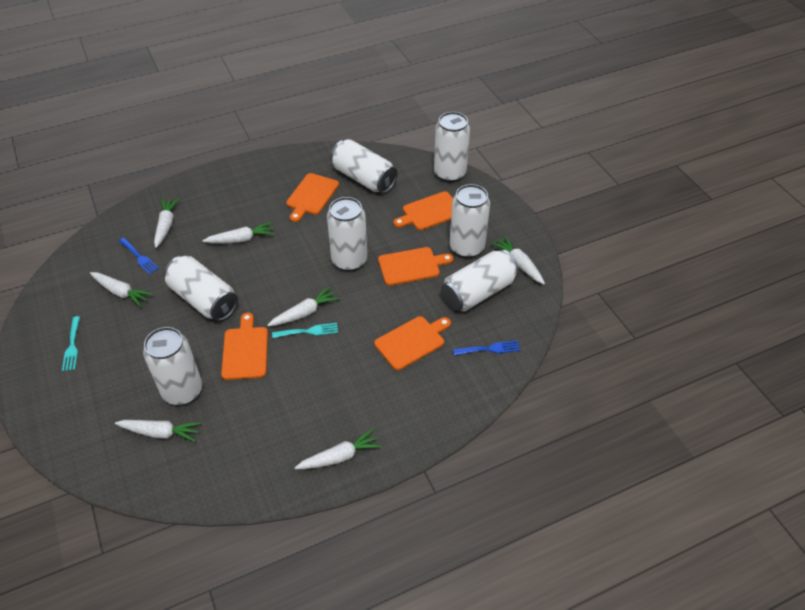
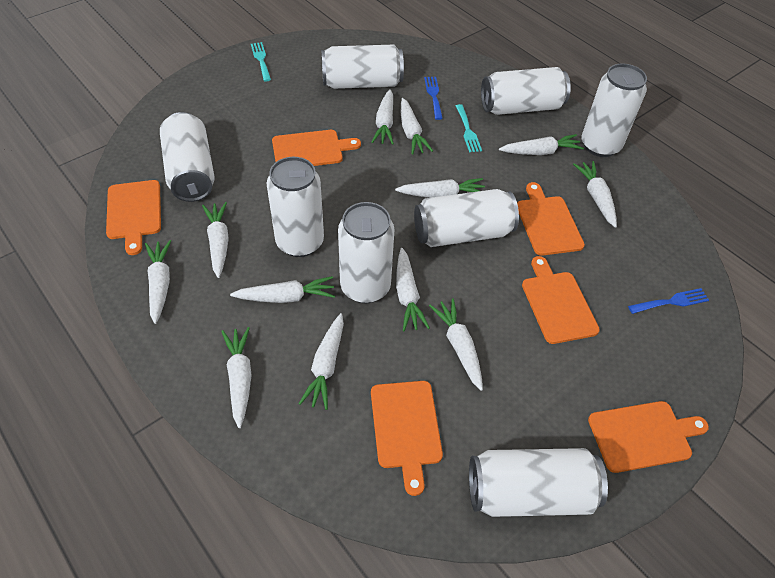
orange cutting board: [221,313,268,380] [286,173,339,222] [374,316,451,370] [378,247,453,286] [393,191,453,230] = 5 -> [106,180,161,255] [272,130,361,166] [371,381,443,496] [517,182,585,256] [522,256,600,344] [588,401,709,473] = 6
white can: [143,327,202,405] [164,256,238,321] [327,197,368,271] [331,139,398,193] [434,112,470,182] [441,249,519,312] [449,184,490,258] = 7 -> [160,112,215,202] [267,157,324,257] [321,45,404,89] [338,202,395,303] [414,189,519,247] [469,448,608,517] [481,67,571,115] [581,64,647,157] = 8
white carrot: [90,272,153,307] [115,420,201,442] [154,198,179,248] [203,222,275,243] [267,286,340,326] [295,429,382,469] [491,236,545,284] = 7 -> [145,240,171,324] [202,202,229,278] [221,327,252,428] [230,276,335,303] [299,313,344,410] [372,89,394,145] [395,178,485,198] [396,248,430,331] [401,98,433,155] [429,298,483,391] [499,134,584,155] [573,161,617,228] = 12

